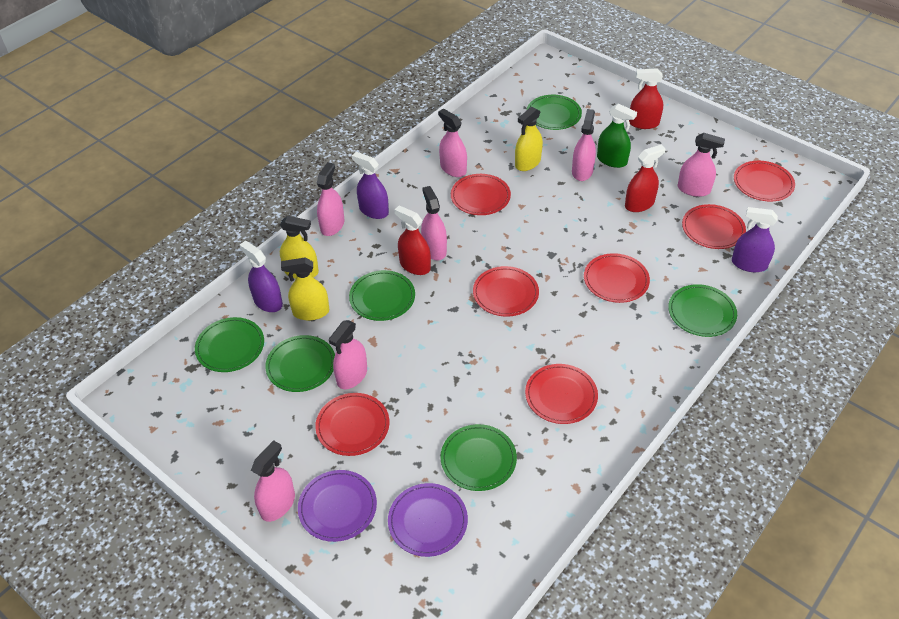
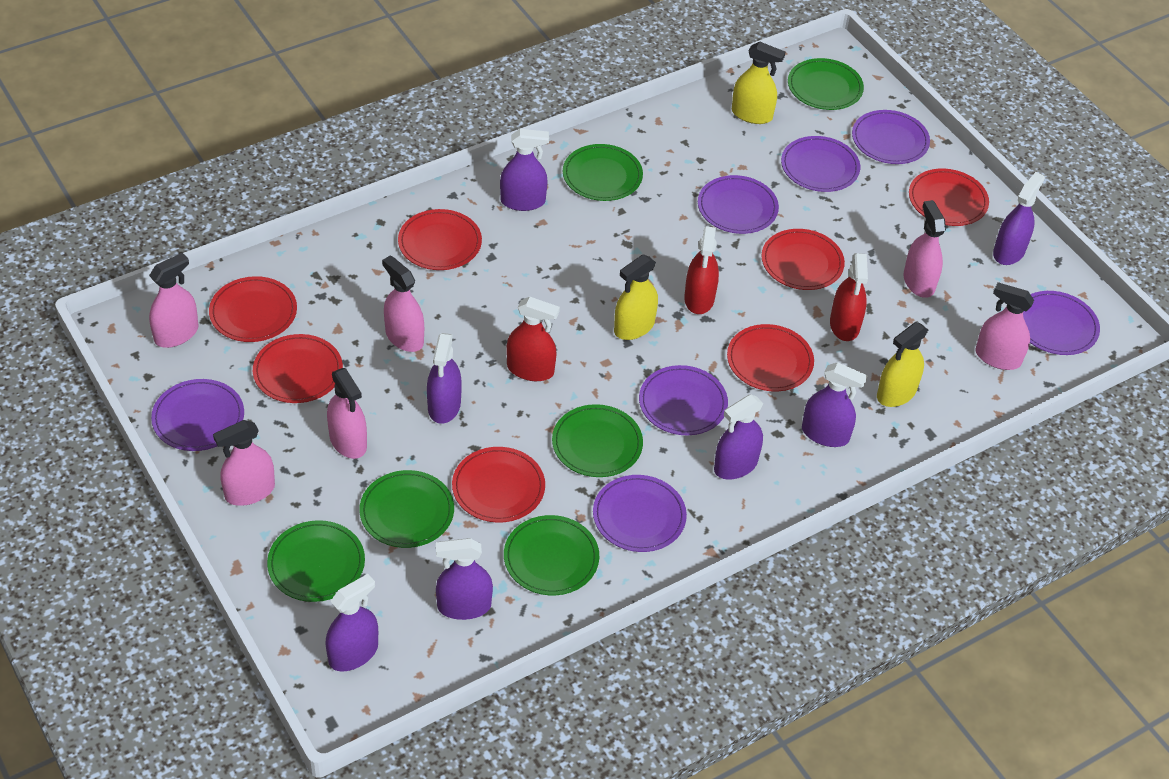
green spray bottle: [597,104,637,168] = 1 -> none = 0
pink spray bottle: [251,440,295,522] [317,162,344,236] [329,320,367,389] [421,186,447,260] [438,108,467,177] [572,109,596,181] [678,133,725,197] = 7 -> [149,253,199,348] [213,420,275,506] [327,368,367,459] [382,255,424,352] [904,200,946,298] [975,282,1034,370] = 6
purple plate: [298,470,377,542] [388,483,468,557] = 2 -> [151,379,244,451] [593,475,687,552] [639,365,728,435] [698,175,779,234] [781,136,860,192] [852,110,930,164] [1023,291,1100,355] = 7
purple spray bottle: [240,241,283,312] [352,152,389,219] [732,207,778,272] = 3 -> [325,574,378,672] [427,333,462,424] [436,538,493,620] [500,129,549,211] [714,394,763,479] [802,362,868,447] [993,172,1045,265] = 7

